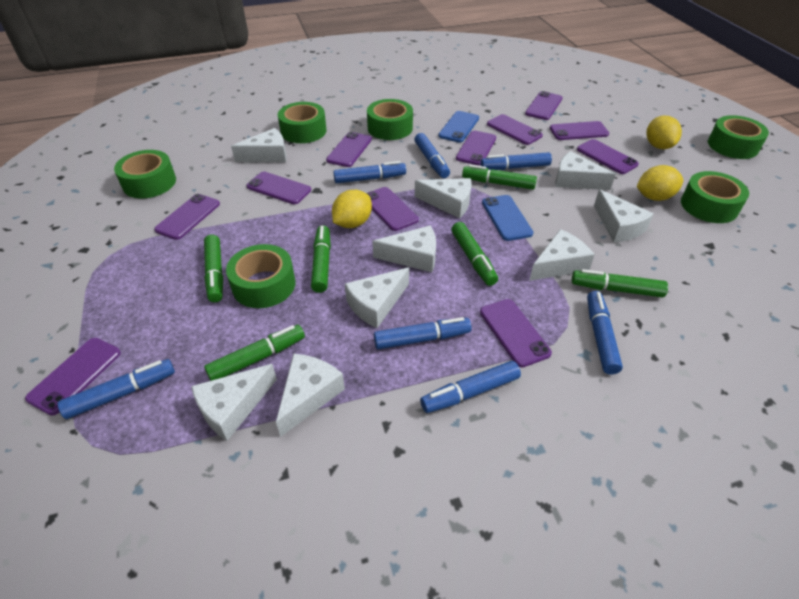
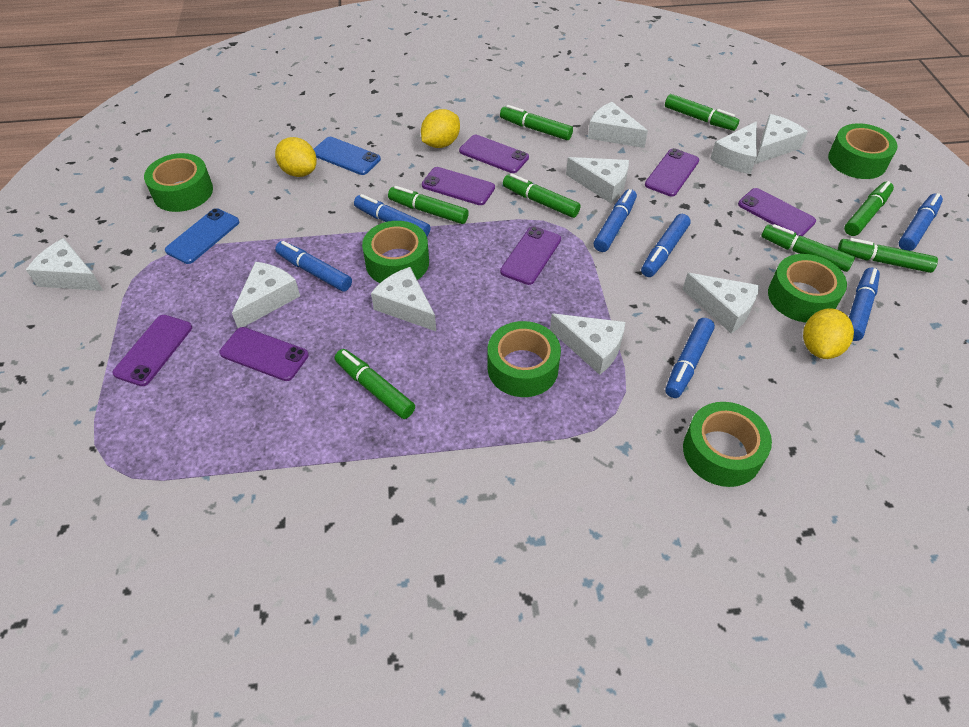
green marker: [204,235,223,302] [204,325,305,381] [311,225,331,293] [451,222,498,286] [462,164,537,190] [572,269,668,298] = 6 -> [335,349,415,419] [388,186,469,224] [500,105,573,140] [503,174,581,218] [665,94,739,131] [761,224,855,272] [838,238,938,273] [844,181,894,236] = 8
purple phone: [25,338,121,416] [154,194,220,240] [246,172,311,204] [326,132,372,167] [366,187,419,231] [456,131,496,165] [480,299,552,367] [487,114,543,145] [525,91,563,120] [550,121,609,140] [577,139,639,174] = 11 -> [112,315,192,386] [219,327,309,381] [422,167,495,205] [459,135,529,173] [500,226,561,285] [645,148,699,197] [738,188,816,236] = 7

